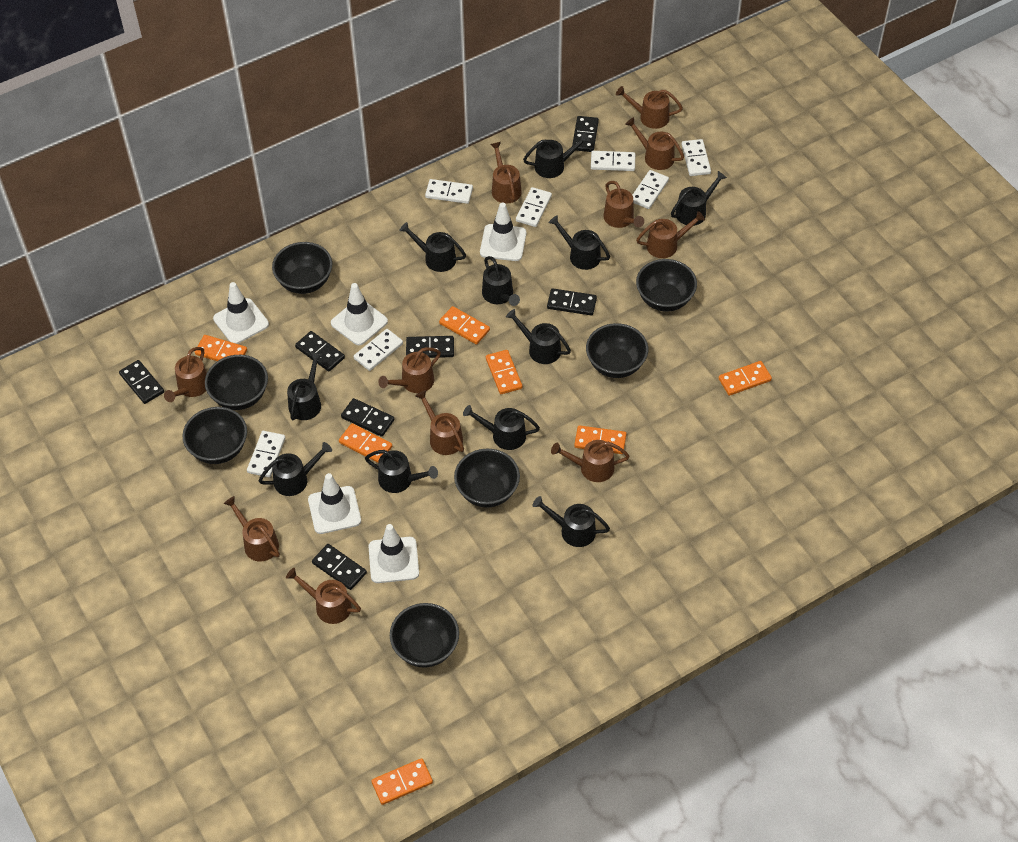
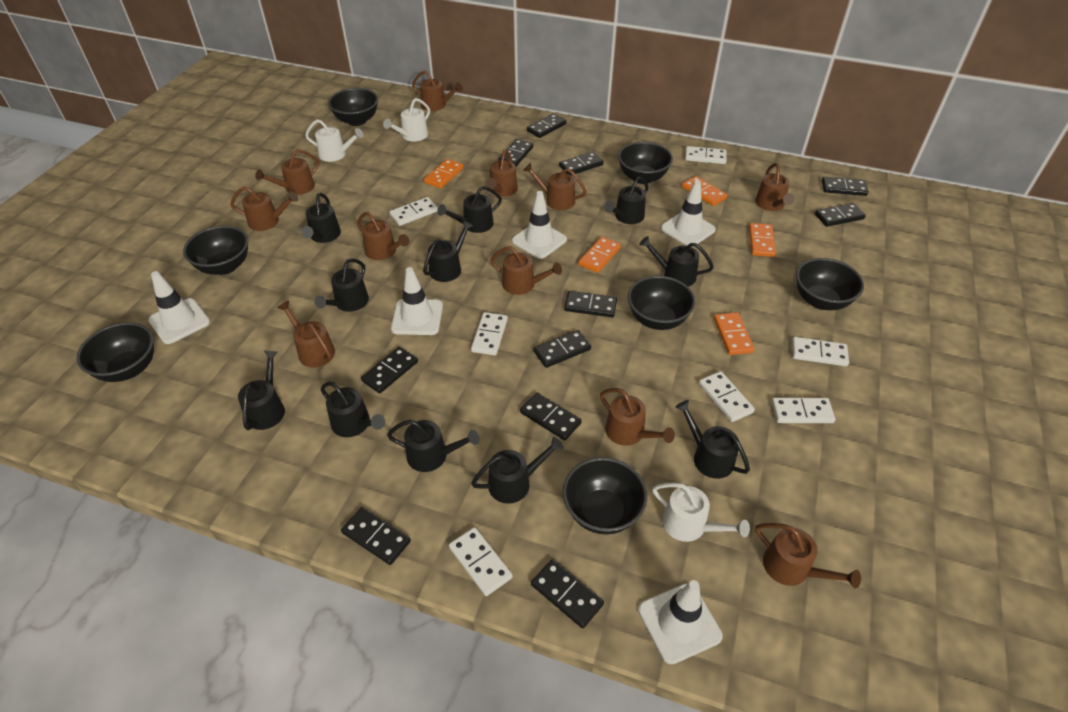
black domino: [119,360,164,404] [295,331,345,371] [312,544,367,590] [341,398,394,437] [406,336,454,358] [547,288,597,316] [572,116,599,152] = 7 -> [341,507,411,565] [361,347,418,393] [498,139,533,166] [520,393,582,441] [527,114,566,138] [531,559,604,628] [534,330,591,368] [559,152,604,175] [564,291,617,317] [815,203,866,227] [822,177,869,196] = 11
orange domino: [195,335,247,361] [339,423,392,463] [372,758,433,805] [439,306,490,345] [486,350,522,394] [574,425,626,454] [719,361,772,396] = 7 -> [424,159,463,188] [578,237,621,273] [682,176,727,206] [714,312,755,355] [749,223,776,257] = 5
white watering can: none = 0 -> [305,119,364,162] [383,98,430,142] [652,483,750,542] = 3

